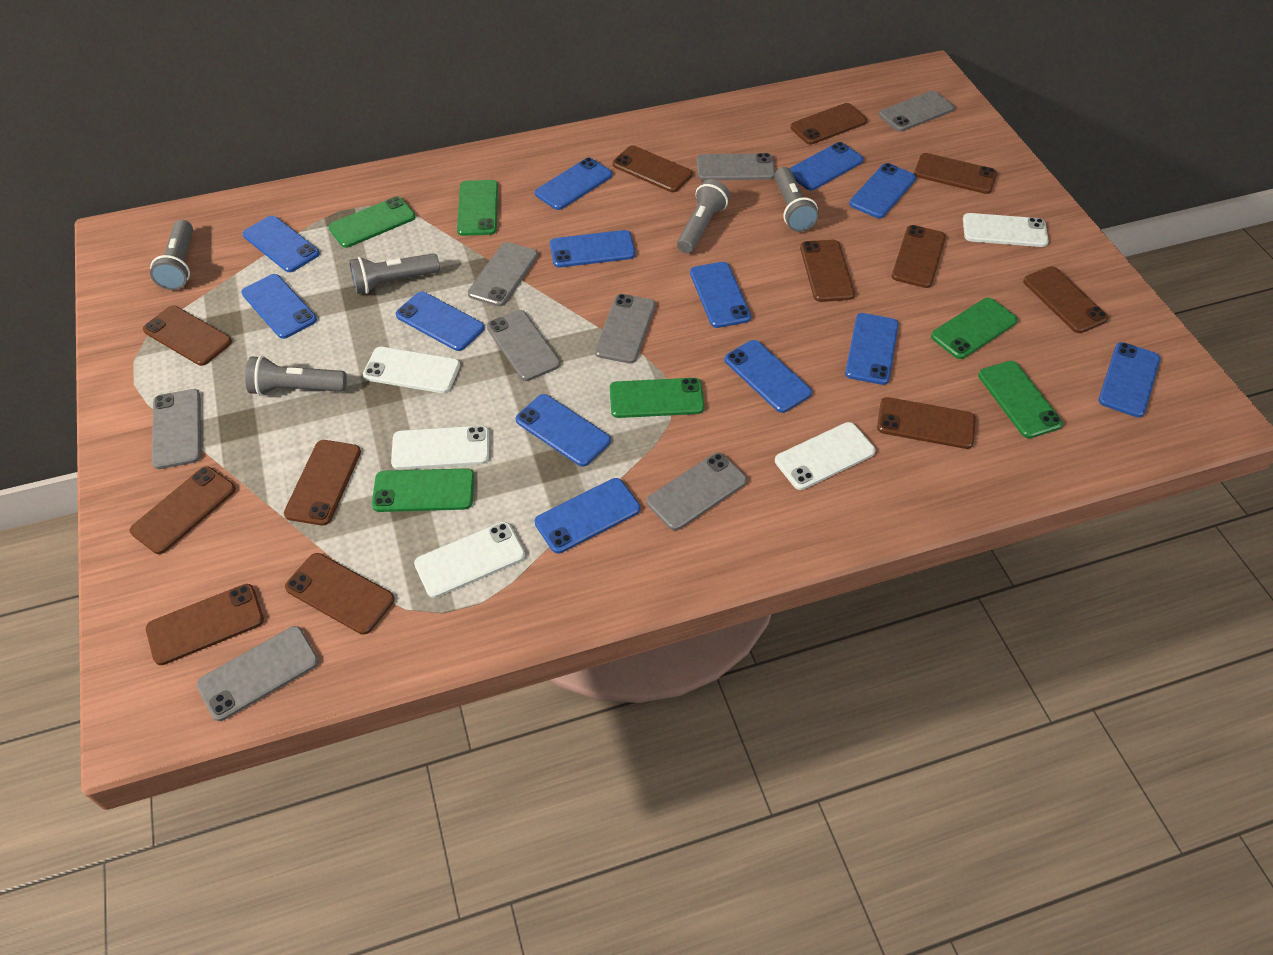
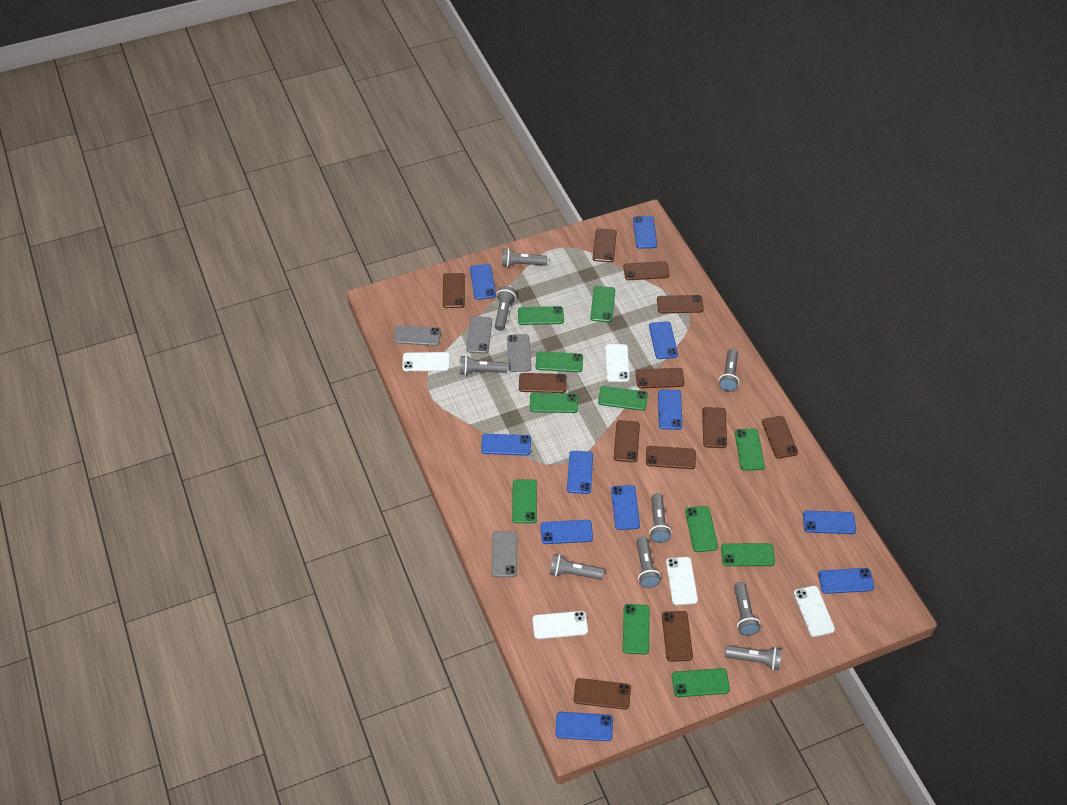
blue phone: [241,274,317,339] [243,216,320,272] [396,292,485,351] [516,394,611,466] [535,158,612,210] [535,478,640,553] [550,230,635,267] [690,262,751,328] [724,340,812,413] [789,142,864,191] [845,313,899,385] [849,163,916,218] [1098,342,1160,417] = 13 -> [470,264,496,300] [481,434,531,456] [540,520,593,544] [555,712,613,741] [567,451,593,494] [611,485,640,530] [633,216,657,249] [649,321,678,359] [658,390,682,430] [803,510,856,534] [818,568,874,594] = 11
green phone: [329,196,415,248] [372,468,474,512] [457,180,498,236] [610,378,704,418] [931,298,1018,359] [978,361,1063,438] = 6 -> [512,480,537,523] [518,306,564,325] [530,393,578,413] [535,351,583,372] [590,286,615,322] [598,386,648,411] [623,604,650,654] [672,668,730,697] [685,506,718,552] [721,543,775,566] [735,428,765,471] = 11
grey flashlight: [150,220,193,290] [245,356,347,396] [349,253,440,294] [677,179,730,254] [774,167,819,232] = 5 -> [460,355,508,376] [495,286,516,331] [502,248,547,267] [550,554,604,580] [636,536,661,588] [649,493,671,543] [719,349,739,392] [725,645,782,670] [734,582,760,636] = 9
grey phone: [152,389,201,469] [197,626,319,721] [468,242,538,307] [487,310,560,381] [595,294,656,363] [647,453,747,530] [696,153,775,181] [879,91,954,132] = 8 -> [393,325,441,346] [466,316,492,354] [492,531,517,577] [507,334,531,372] = 4

